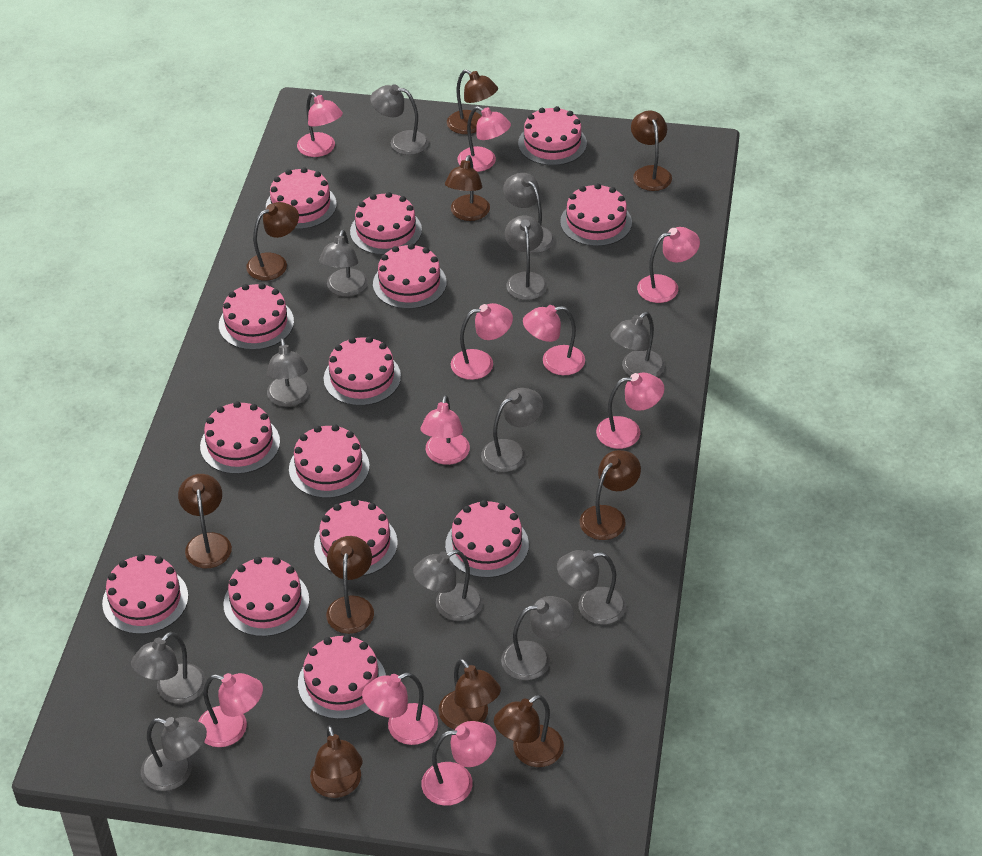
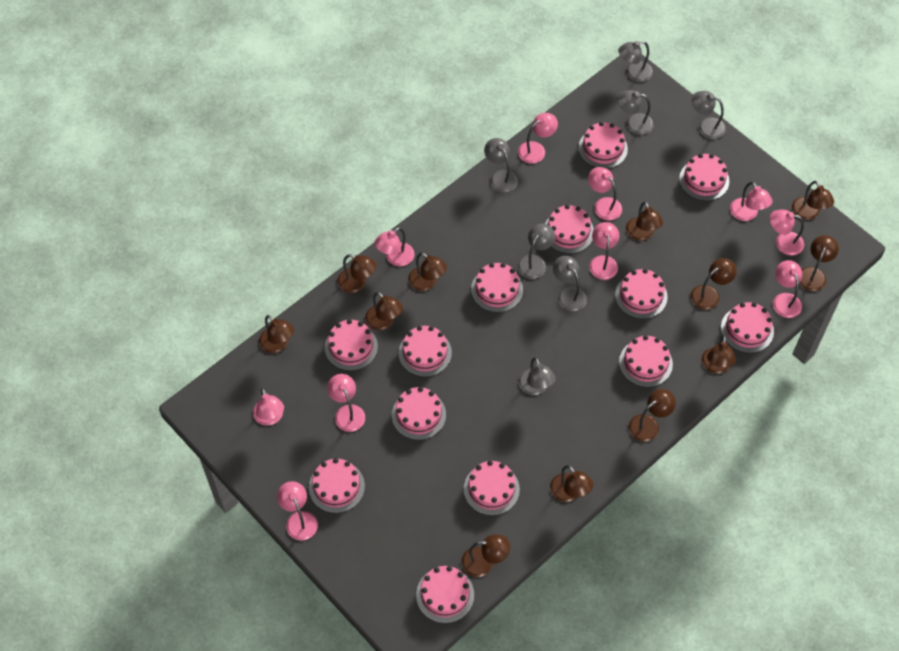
brown lamp: [178,474,232,568] [246,202,299,280] [310,725,363,798] [326,536,374,634] [438,659,501,730] [445,155,490,221] [447,69,498,134] [494,695,564,767] [580,450,641,540] [631,110,672,191] = 10 -> [259,315,294,353] [337,254,376,293] [365,292,403,330] [408,252,447,291] [461,534,510,577] [550,465,593,502] [626,202,663,241] [629,389,676,442] [690,258,737,310] [701,336,736,374] [792,181,834,220] [799,235,839,292] = 12
grey lamp: [131,632,206,704] [141,717,207,791] [267,338,310,407] [319,230,368,297] [370,84,429,155] [413,550,483,621] [481,388,543,472] [501,596,574,680] [503,173,555,253] [505,215,547,300] [557,550,626,625] [611,312,665,377] = 12 -> [484,138,518,193] [518,224,555,279] [518,357,556,395] [553,256,587,312] [617,90,654,135] [618,41,653,82] [692,91,726,139] = 7
pink cake: [102,554,188,634] [200,401,280,474] [219,283,294,350] [224,557,309,637] [266,167,337,229] [289,425,370,498] [298,635,386,719] [314,499,398,576] [324,336,401,406] [350,192,422,255] [373,243,447,309] [445,500,529,578] [518,106,587,166] [560,183,632,246] = 14 -> [309,458,365,513] [325,319,378,371] [392,387,446,440] [399,326,452,377] [416,566,474,623] [464,461,520,516] [471,263,523,312] [545,205,594,253] [579,122,628,169] [615,269,668,319] [619,335,673,387] [679,154,729,201] [721,302,774,353] = 13

